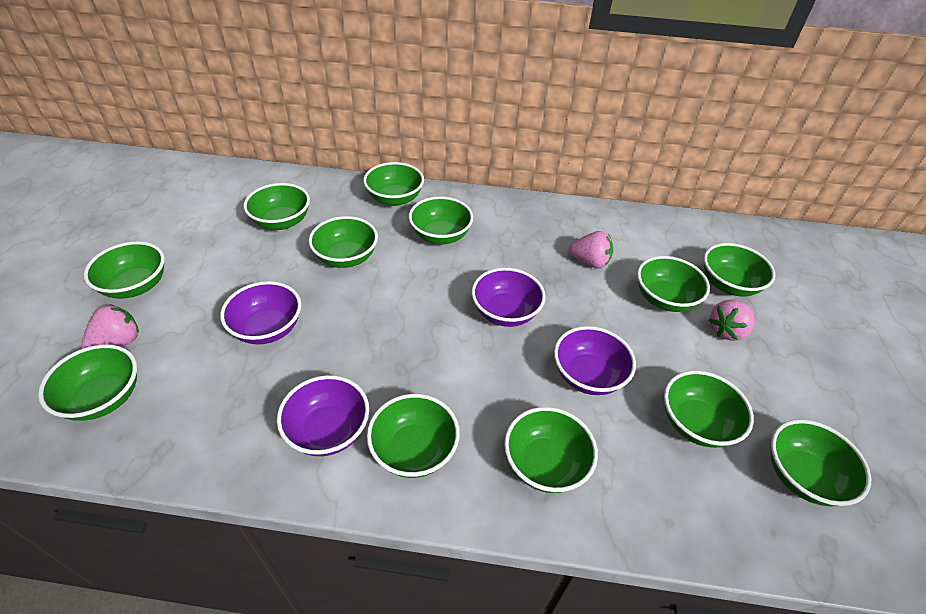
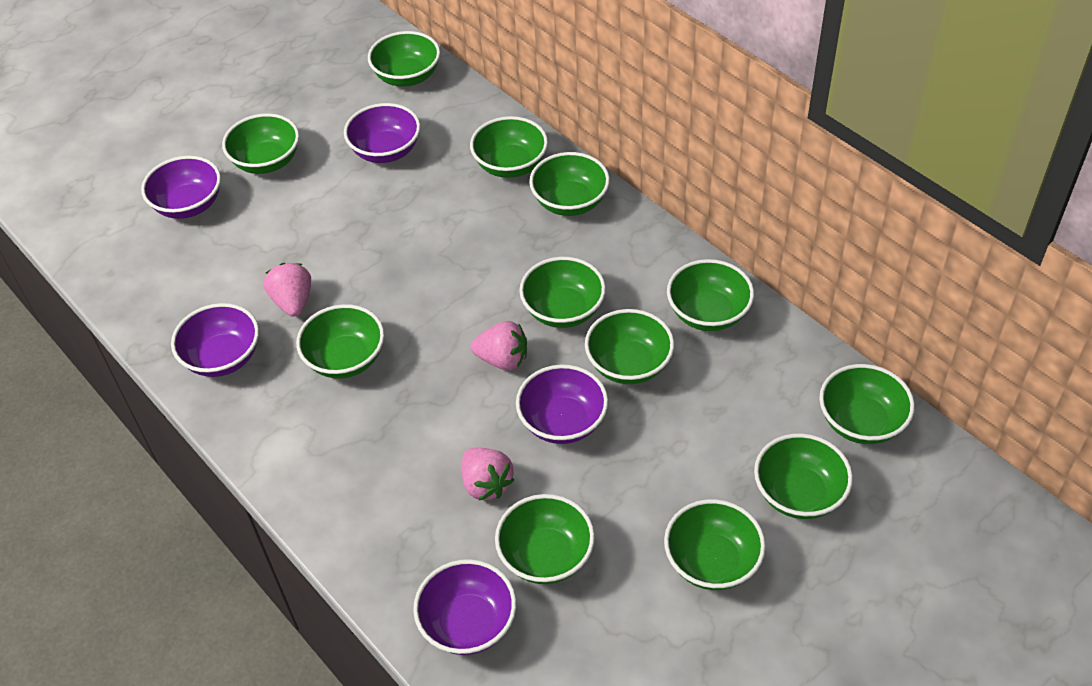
purple bowl: [220,281,301,345] [277,375,369,456] [472,268,546,327] [554,326,636,395] = 4 -> [141,156,221,219] [171,303,259,377] [344,103,420,163] [413,559,516,655] [516,364,608,444] = 5

